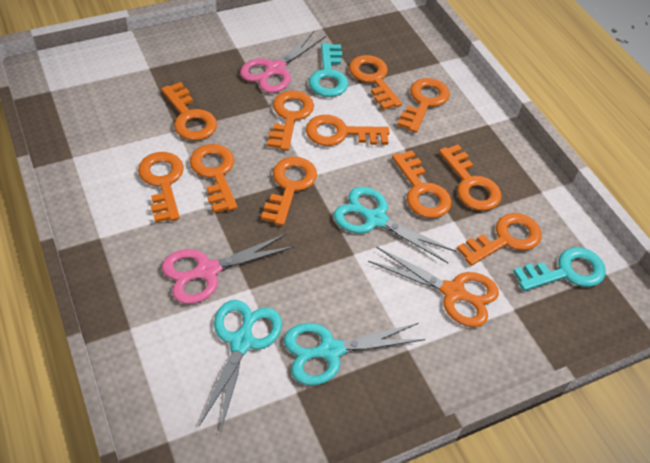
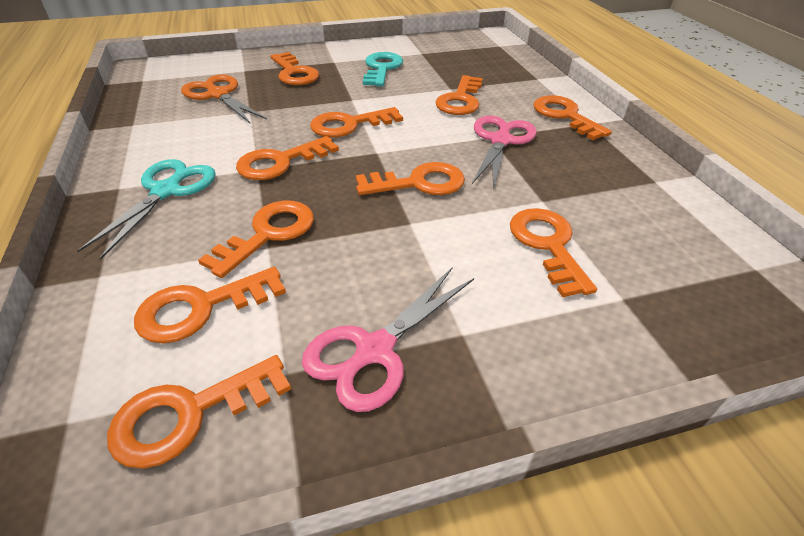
orange key: [138,152,184,223] [161,82,217,140] [190,144,237,213] [261,157,317,226] [267,91,314,151] [306,115,390,146] [349,55,402,110] [392,150,452,218] [397,78,450,133] [439,145,502,211] [457,213,542,266] = 11 -> [107,355,291,469] [134,267,286,343] [198,201,314,278] [236,136,339,180] [270,52,319,85] [310,107,403,138] [356,162,465,195] [435,75,483,115] [510,208,597,297] [533,95,612,140] = 10
turquoise key: [309,43,348,97] [513,247,606,291] = 2 -> [363,52,403,86] = 1
turquoise scissors: [199,300,282,433] [284,323,426,386] [333,187,456,263] = 3 -> [77,159,216,260] = 1

